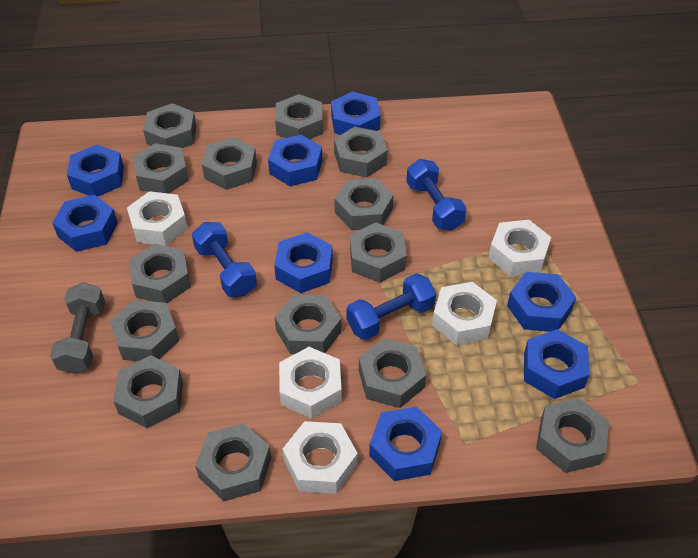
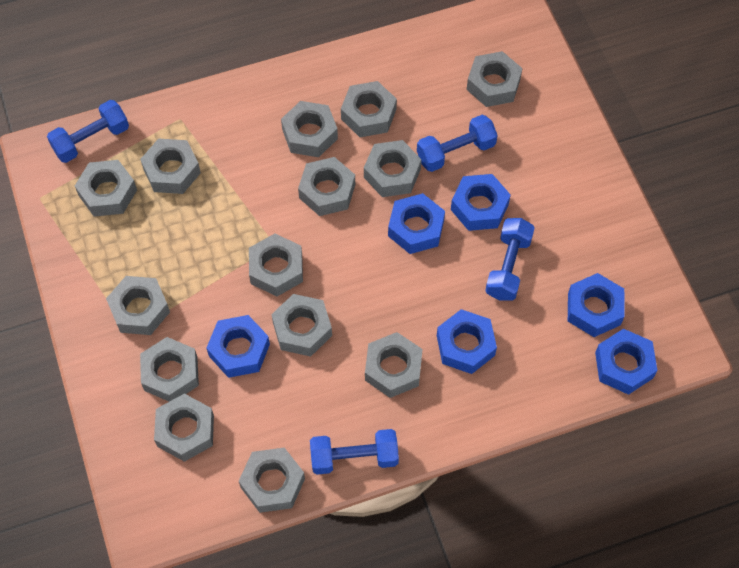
blue dumbbell: [192,222,257,297] [346,273,436,340] [406,159,466,231] = 3 -> [47,100,129,163] [310,429,399,475] [417,115,498,172] [485,218,535,301] = 4
blue nut: [52,195,118,252] [67,144,124,197] [268,135,322,186] [274,232,333,293] [331,91,381,135] [369,407,442,481] [507,272,576,332] [524,329,589,399] = 8 -> [207,315,270,378] [388,193,445,254] [437,309,497,374] [451,174,511,231] [568,273,625,337] [595,329,658,395] = 6
grey dumbbell: [50,282,105,374] = 1 -> none = 0
white nut: [127,191,188,246] [279,347,342,419] [283,421,358,494] [432,282,497,345] [488,220,551,276] = 5 -> none = 0

